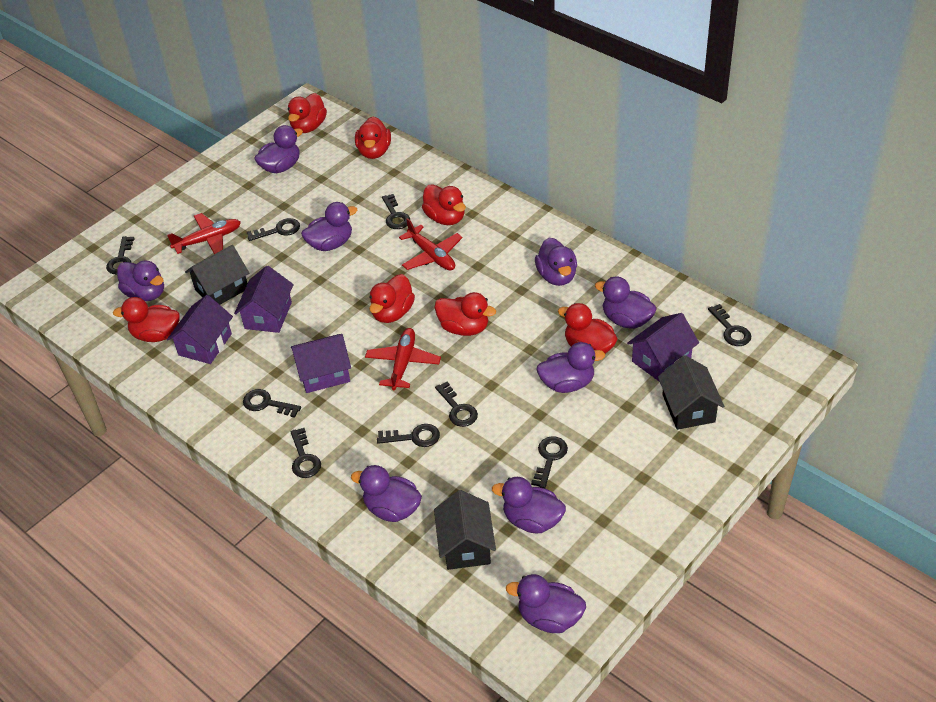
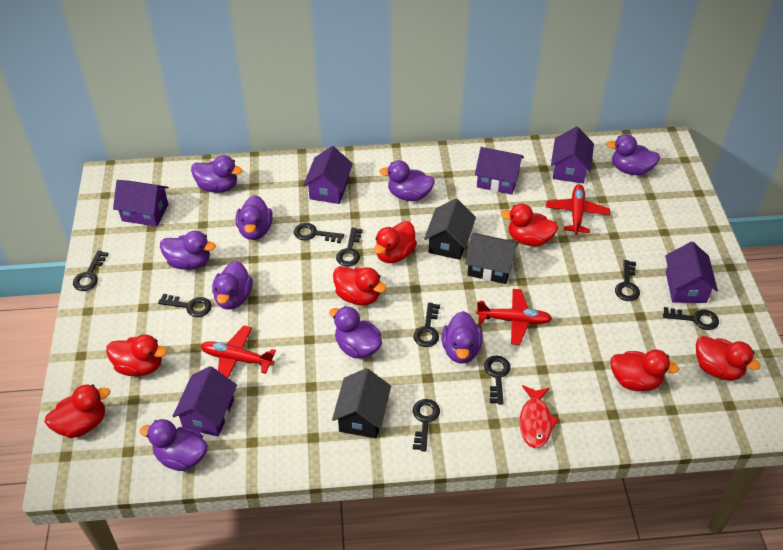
purple house: [167,295,233,364] [234,266,294,333] [291,334,351,393] [627,313,699,382] = 4 -> [113,180,169,227] [172,366,237,437] [303,146,353,204] [475,147,524,195] [551,126,594,183] [665,242,718,303] = 6
red fish: none = 0 -> [520,385,559,449] = 1

